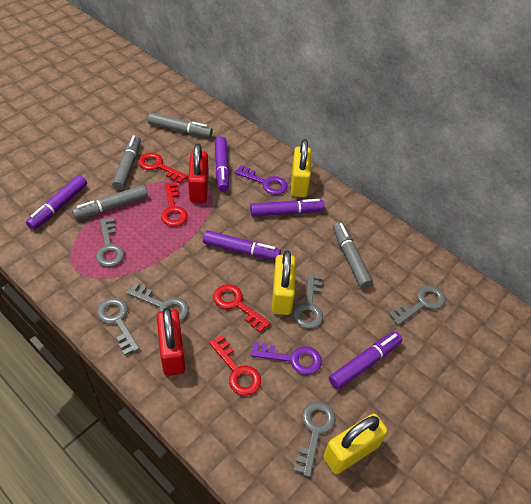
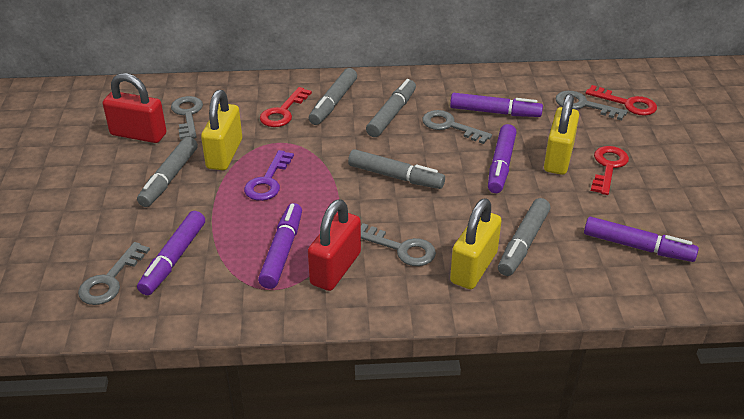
grey key: [96,218,125,267] [97,298,140,355] [127,282,189,321] [293,401,336,477] [294,273,323,329] [389,285,445,325] = 6 -> [78,242,150,305] [171,96,203,140] [361,223,436,266] [422,110,492,144] [556,91,628,120] = 5
grey marker: [72,185,148,219] [112,135,141,190] [148,113,213,137] [333,222,373,289] = 4 -> [137,137,198,207] [309,68,357,125] [348,149,445,189] [366,79,416,137] [498,198,551,276] = 5
purple key: [235,165,288,195] [251,342,322,375] = 2 -> [244,150,294,201] = 1
red key: [138,152,188,184] [161,183,188,226] [209,335,261,396] [213,284,271,332] = 4 -> [260,87,312,127] [585,85,657,116] [591,146,629,195] = 3

